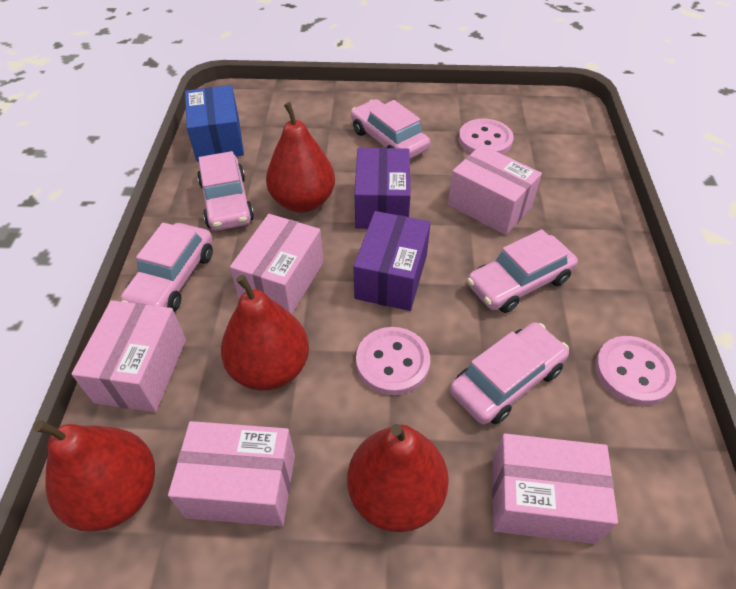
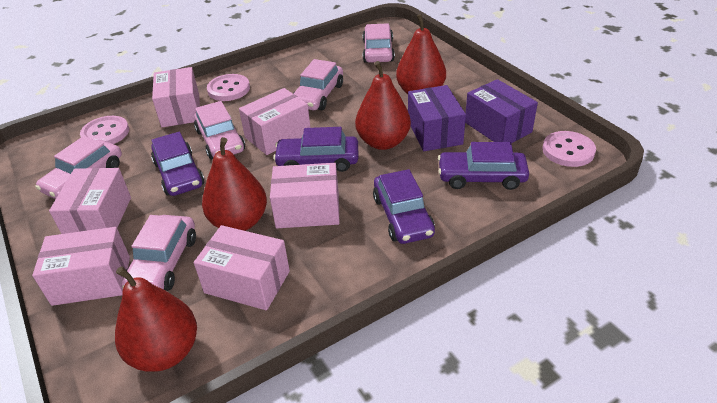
blue box: [185,85,244,162] = 1 -> none = 0
pink box: [71,300,186,412] [168,421,295,526] [230,214,323,314] [448,145,542,235] [492,434,618,544] = 5 -> [32,227,130,306] [49,168,131,234] [152,67,200,127] [194,225,290,310] [239,88,311,155] [270,163,339,228] = 6
purple car: none = 0 -> [151,132,204,196] [273,127,358,172] [373,169,435,244] [438,142,529,190] = 4

